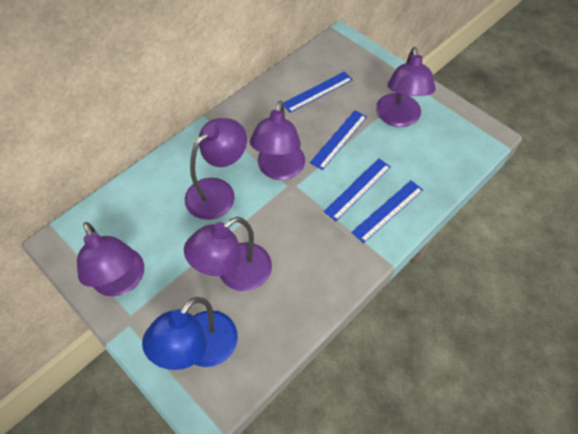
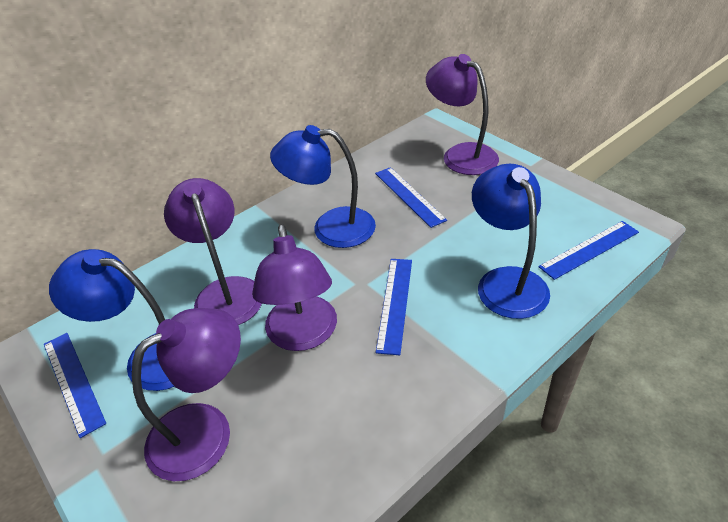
blue lamp: [142,297,238,370] = 1 -> [49,249,175,391] [270,125,376,248] [472,164,550,319] = 3
purple lamp: [77,222,144,297] [184,216,272,291] [185,118,247,220] [250,101,305,180] [376,47,436,127] = 5 -> [132,308,241,481] [164,178,262,325] [252,224,337,351] [426,54,499,175] = 4

